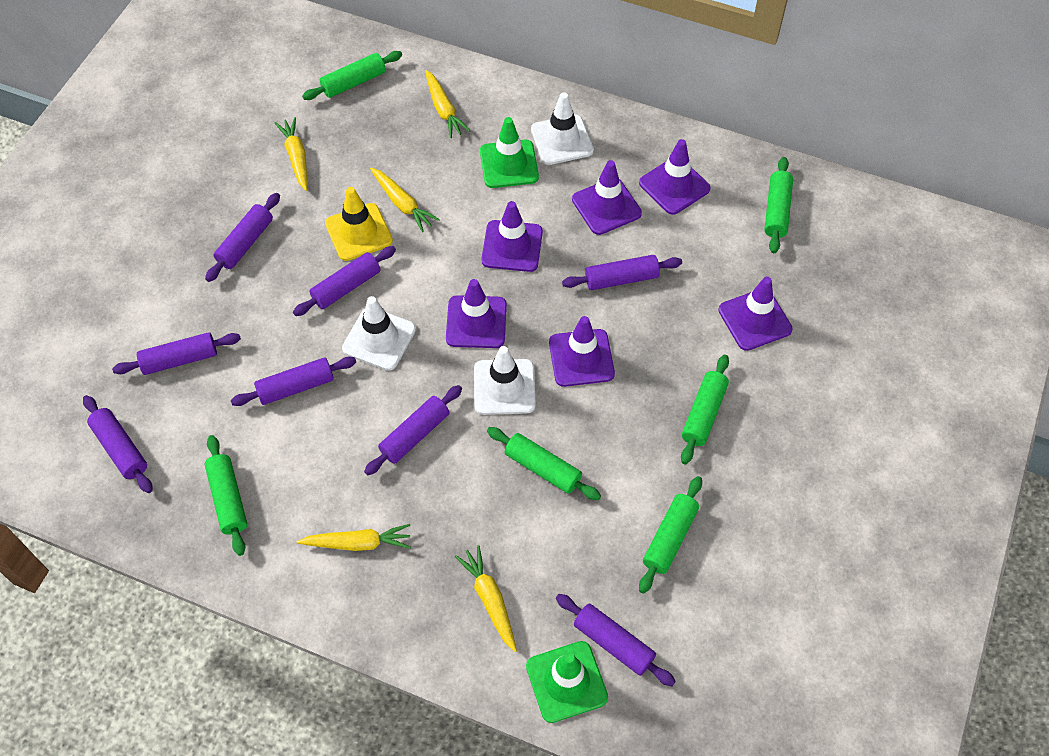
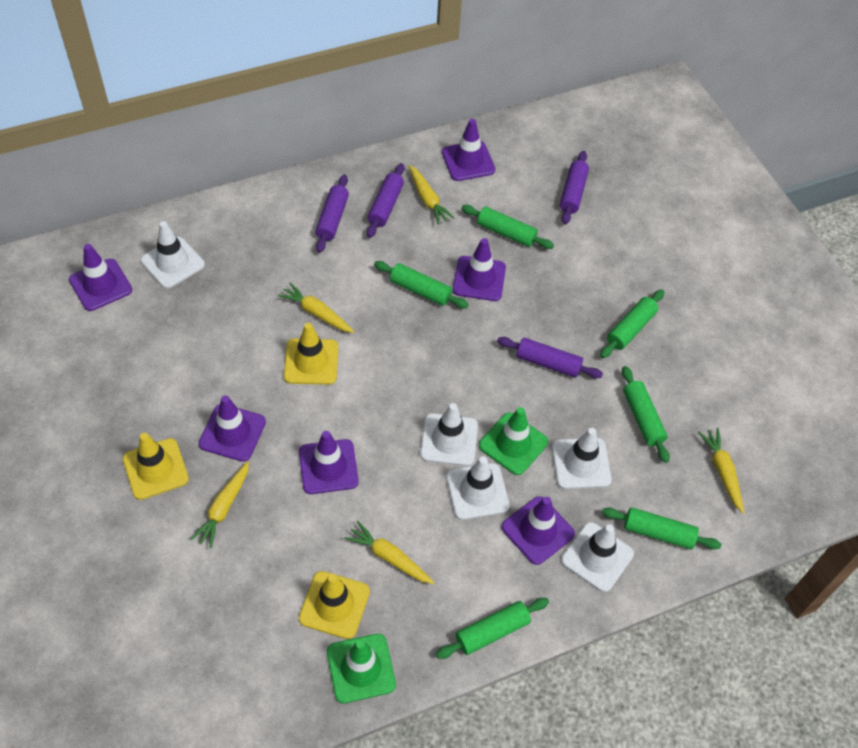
purple rolling pin: [83,395,153,493] [112,332,241,375] [205,193,280,282] [231,357,356,406] [293,246,396,316] [364,385,462,475] [556,594,676,686] [562,255,682,290] = 8 -> [315,175,349,253] [367,163,404,238] [497,337,603,378] [560,151,589,224] = 4
white traffic cone: [342,296,416,371] [474,346,536,415] [531,92,594,165] = 3 -> [141,221,205,289] [420,403,478,466] [446,456,510,520] [552,428,612,489] [561,522,634,592] = 5
yellow traffic cone: [325,187,393,261] = 1 -> [123,433,189,500] [284,323,338,385] [299,571,370,639] = 3

